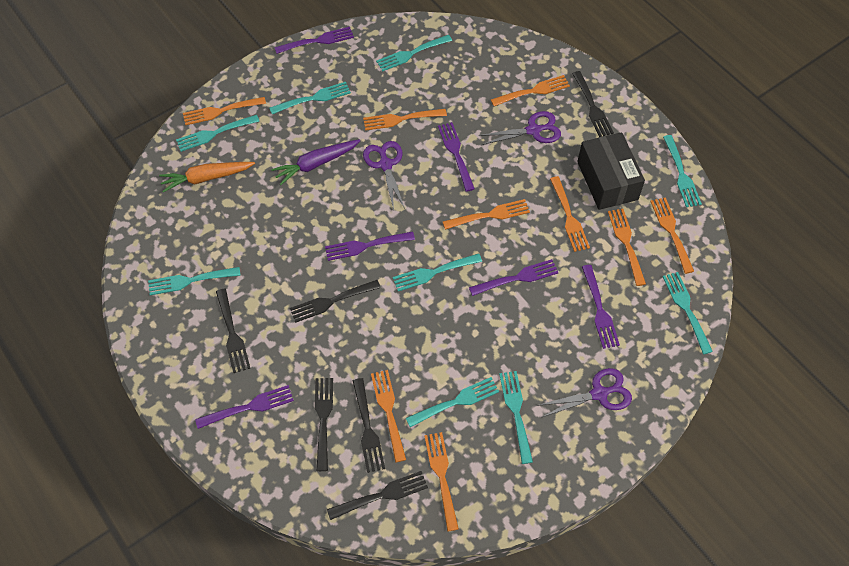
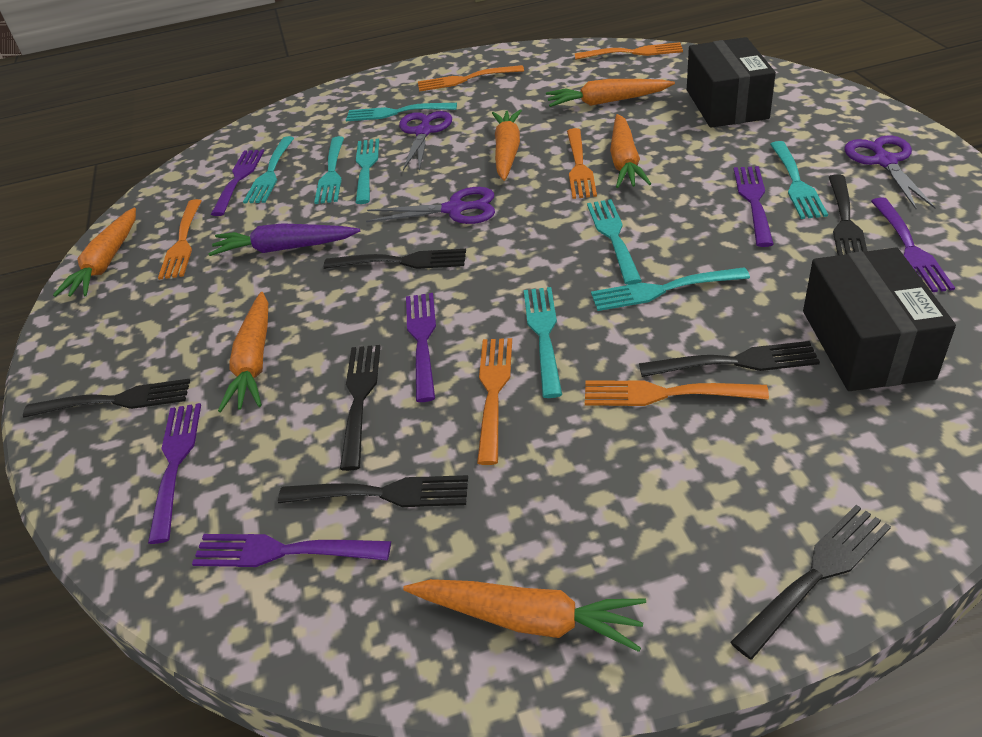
black box: [577,132,645,210] = 1 -> [687,37,776,128] [803,247,956,391] = 2
black fork: [216,289,250,373] [290,280,381,323] [315,378,333,471] [327,471,428,520] [353,378,385,473] [572,71,614,137] = 6 -> [23,379,190,418] [278,475,468,507] [324,249,466,269] [340,345,381,471] [639,341,820,377] [730,505,891,660] [829,174,867,255] = 7
orange carrot: [159,162,255,193] = 1 -> [53,207,136,297] [218,292,268,412] [403,579,646,652] [492,109,522,181] [546,79,675,107] [610,114,651,188] = 6
orange fork: [183,97,266,125] [363,109,447,131] [371,370,406,462] [424,432,459,531] [443,199,530,230] [491,75,570,106] [550,176,590,252] [608,209,646,286] [650,197,694,274] = 9 -> [158,199,202,280] [418,65,524,92] [477,338,512,465] [567,128,597,199] [575,42,683,60] [585,380,769,406] = 6
turquoise fork: [148,267,241,295] [176,115,259,152] [269,82,351,114] [376,35,452,71] [393,253,482,291] [406,377,499,427] [499,371,533,464] [663,135,702,207] [663,272,713,354] = 9 -> [243,136,294,203] [314,136,344,204] [346,103,457,121] [355,138,379,204] [524,287,562,398] [587,199,642,285] [591,267,750,311] [770,141,828,219] = 8

